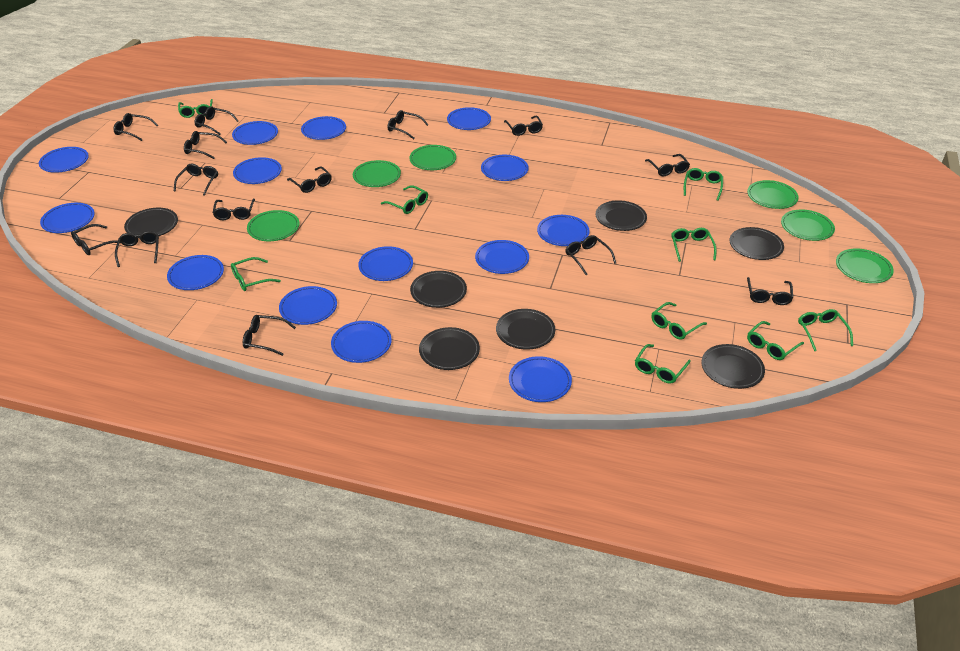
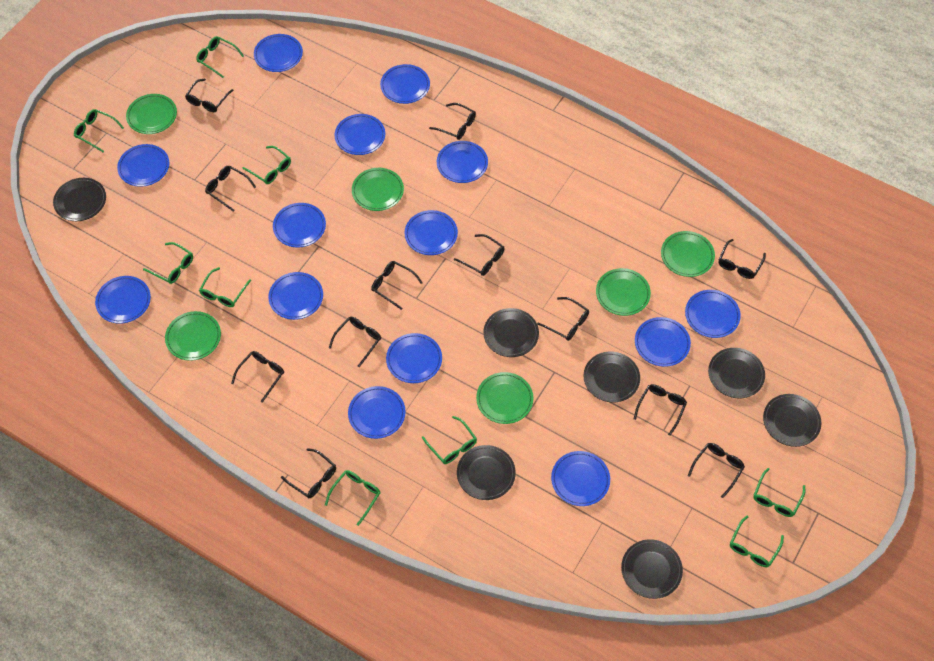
black glasses: [71,224,118,255] [113,113,158,141] [115,231,159,267] [174,164,218,196] [184,131,227,159] [194,106,239,135] [213,199,255,220] [243,315,296,356] [287,166,332,193] [387,110,428,140] [504,116,543,136] [566,235,616,275] [645,154,690,176] [747,277,793,305] = 14 -> [185,78,234,112] [205,166,256,211] [231,351,284,403] [281,448,336,498] [329,317,381,367] [371,261,423,310] [429,103,476,140] [454,234,504,276] [537,297,589,341] [634,384,687,436] [688,443,745,498] [719,239,766,279] = 12

